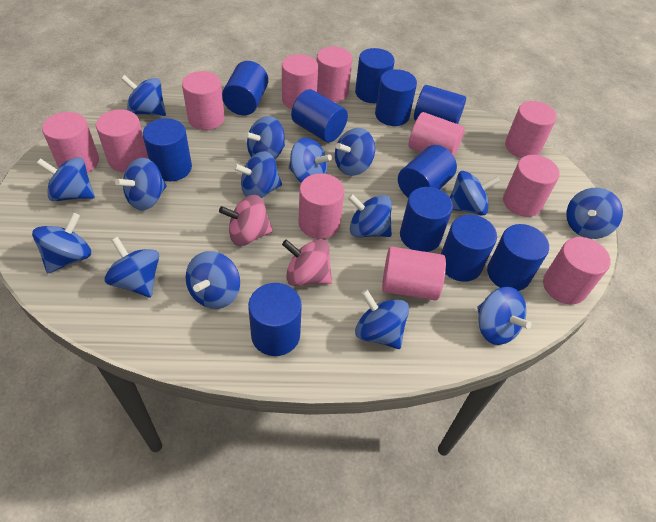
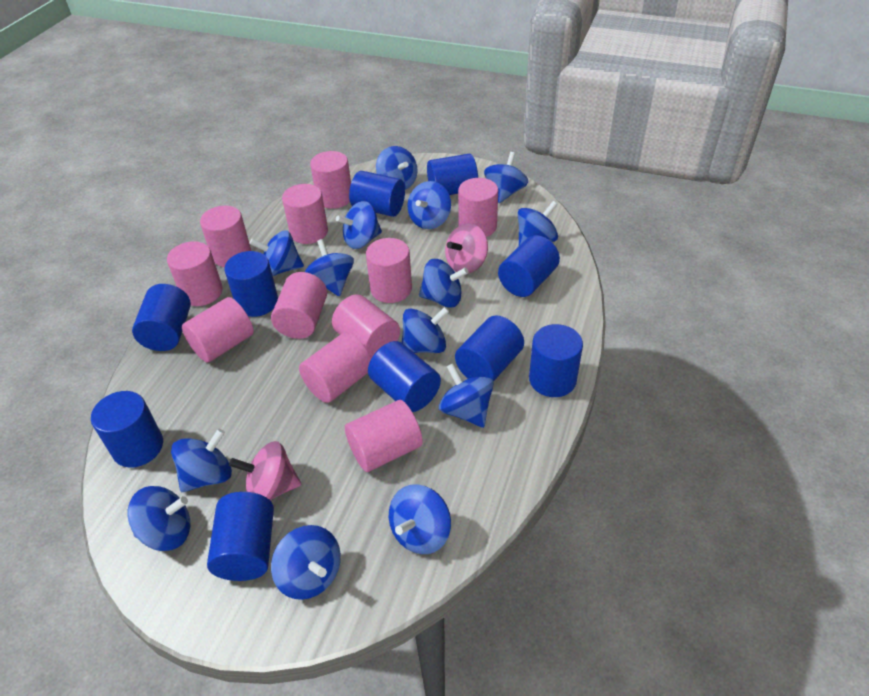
blue cylinder: [143,118,192,181] [222,61,268,115] [248,283,302,356] [291,89,348,142] [355,48,395,103] [375,69,417,126] [398,145,457,198] [400,187,453,252] [414,85,466,124] [441,215,497,282] [487,224,549,291] = 11 -> [91,391,163,468] [132,284,191,351] [207,492,274,581] [224,251,278,317] [349,171,405,217] [368,341,441,412] [427,154,478,195] [455,316,524,382] [498,235,560,297] [529,324,583,397] = 10
blue spinning top: [32,213,91,273] [36,157,95,201] [104,237,159,297] [115,158,167,210] [121,75,166,116] [186,251,240,309] [233,151,282,198] [244,116,285,159] [289,138,332,183] [335,128,375,176] [348,194,392,237] [355,289,409,349] [450,171,500,216] [477,287,532,345] [566,188,623,239] = 15 -> [128,486,191,551] [171,429,232,492] [249,231,304,276] [271,525,341,600] [305,239,354,296] [336,201,382,249] [376,146,418,190] [389,484,451,554] [402,307,450,353] [408,181,451,229] [419,259,468,308] [439,363,494,428] [484,152,528,203] [518,201,558,246] = 14

